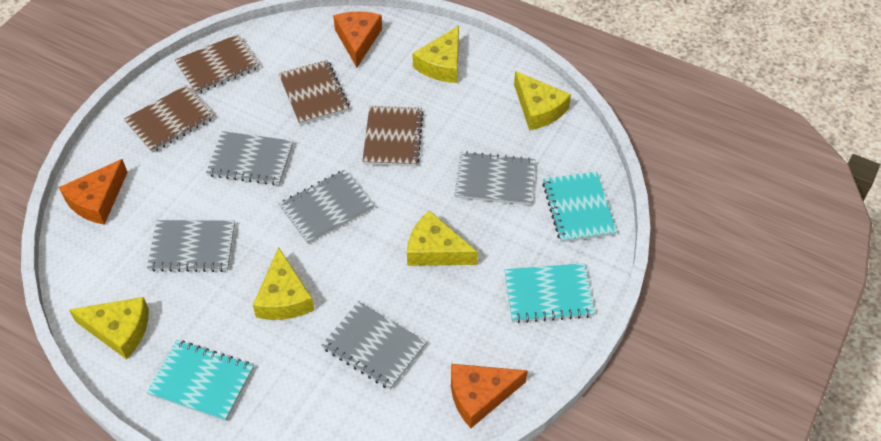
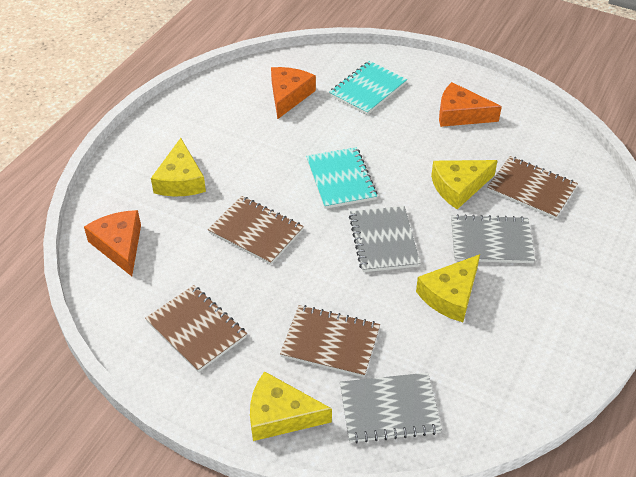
grey notebook: [147,220,235,272] [206,131,293,186] [279,170,374,244] [322,301,426,390] [454,151,535,205] = 5 -> [340,373,442,443] [349,206,420,272] [451,214,535,263] = 3
turquoise notebook: [146,340,254,421] [505,263,595,323] [542,171,617,243] = 3 -> [306,147,377,209] [329,61,407,115] = 2
yellow cheese: [69,297,149,360] [253,247,314,320] [407,210,478,266] [413,26,459,83] [514,71,571,130] = 5 -> [151,138,206,196] [250,371,332,441] [416,254,480,322] [431,160,498,209] = 4

